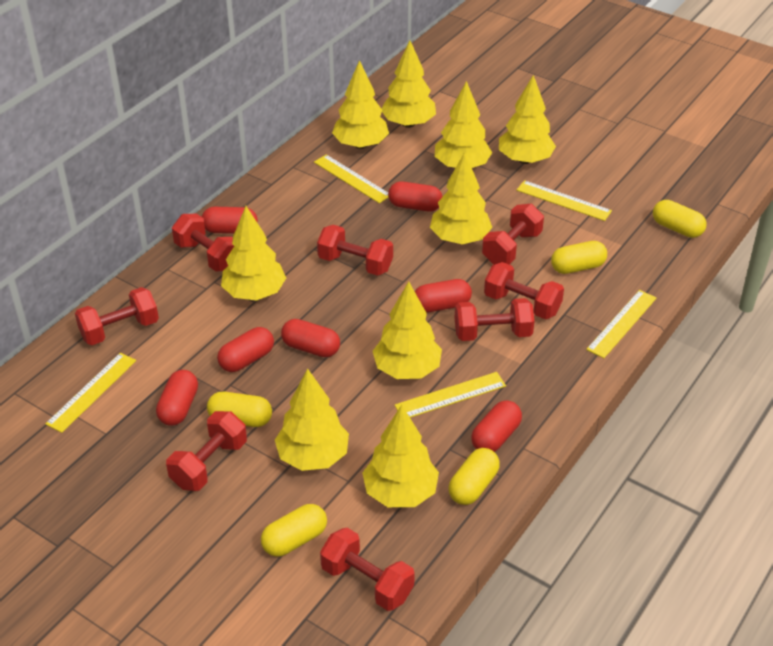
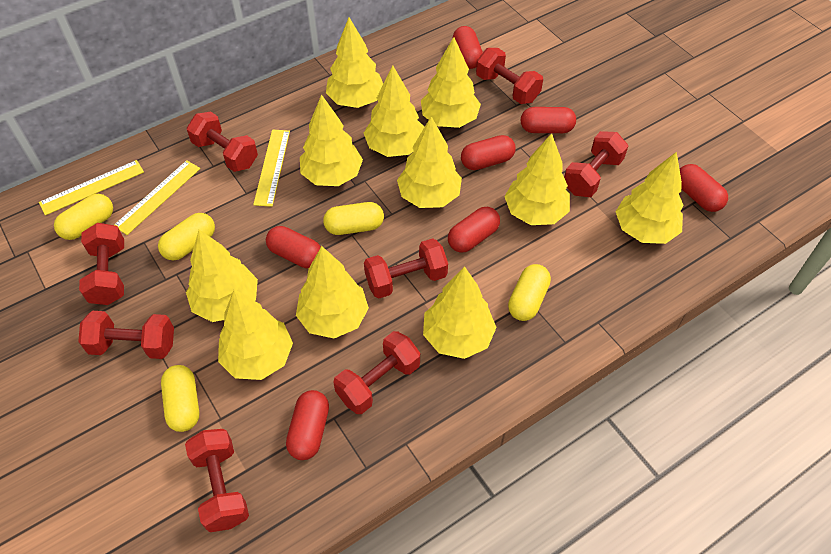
yellow ruler: [45,353,136,433] [314,155,389,203] [395,372,506,418] [517,180,612,221] [586,290,656,358] = 5 -> [39,160,144,215] [114,160,200,235] [253,130,290,207] = 3
yellow tree: [221,206,286,300] [275,368,349,471] [332,60,389,149] [362,405,439,507] [373,281,442,379] [381,41,436,128] [430,152,492,244] [435,81,492,168] [499,75,556,164] = 9 -> [186,230,258,322] [218,289,293,380] [296,246,369,338] [300,94,363,186] [326,17,383,108] [364,65,424,157] [397,116,462,208] [421,37,481,128] [423,266,497,359] [504,133,570,225] [615,152,684,244] = 11

